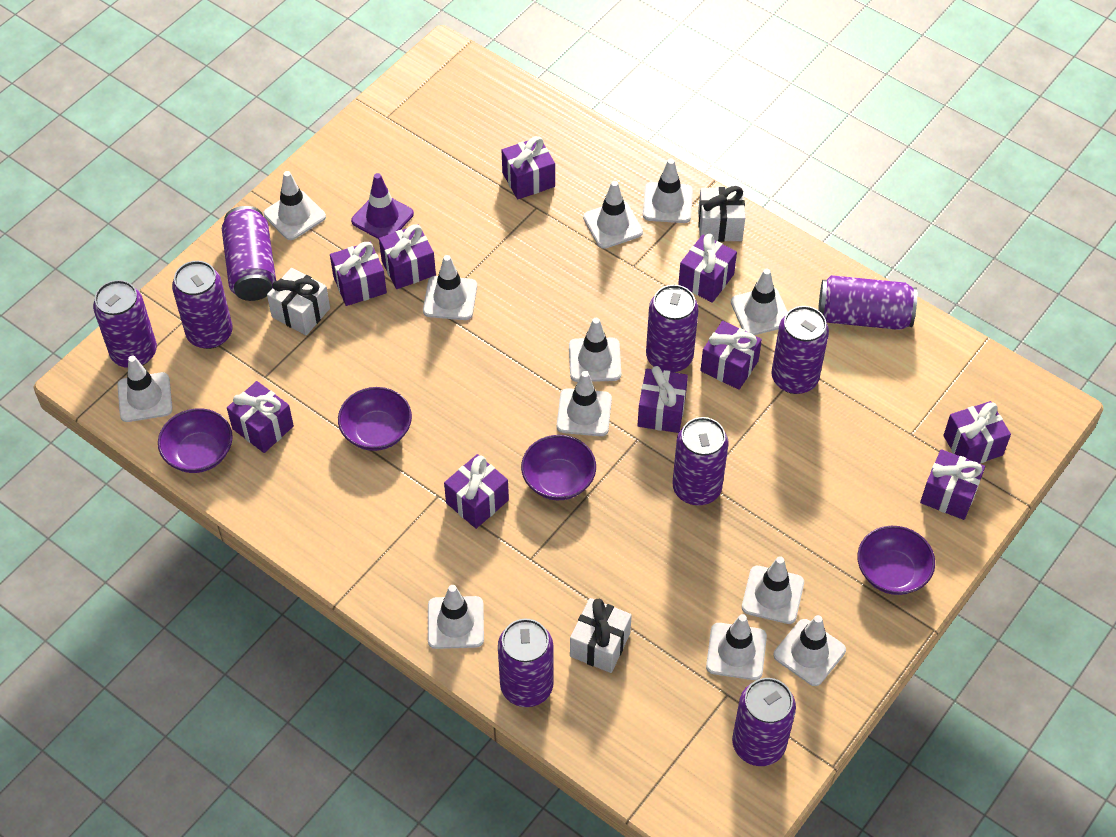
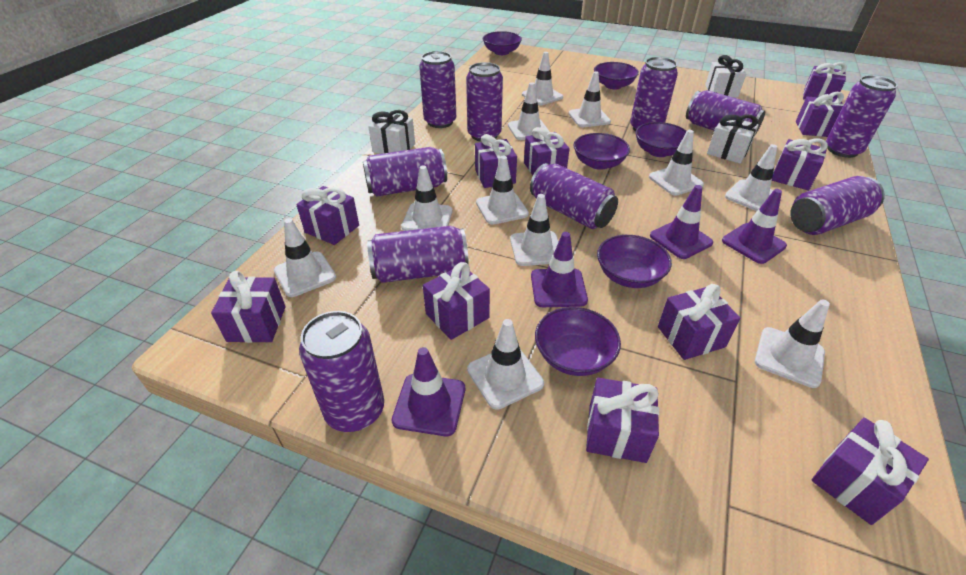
purple bowl: [158,408,233,473] [338,387,412,451] [521,435,596,500] [857,526,935,595] = 4 -> [483,31,522,55] [535,307,621,376] [573,133,630,170] [594,62,639,89] [597,235,672,288] [635,122,687,157] = 6
purple can: [93,280,157,368] [172,261,233,349] [222,206,276,301] [498,619,554,707] [646,285,699,372] [672,417,729,505] [732,678,796,766] [772,306,829,394] [818,275,917,330] = 9 -> [299,311,384,432] [363,147,447,196] [367,226,469,283] [419,51,456,128] [466,62,503,142] [530,163,618,229] [630,57,678,131] [686,90,765,135] [790,176,885,235] [826,75,898,158] = 10
purple gift: [227,381,294,453] [330,241,387,306] [379,224,436,289] [444,454,509,529] [502,136,555,199] [637,366,688,433] [678,234,737,303] [700,321,762,390] [920,449,985,520] [943,401,1011,463] = 10 -> [211,271,286,343] [296,186,359,245] [423,262,490,340] [475,134,517,188] [524,127,570,175] [586,378,659,463] [658,284,740,360] [772,138,828,190] [796,92,844,137] [803,62,847,100] [811,418,929,525] = 11
purple traffic cone: [351,173,414,239] = 1 -> [392,347,465,436] [531,232,588,307] [650,185,713,259] [722,189,787,264] = 4
white traffic cone: [117,356,173,422] [263,171,326,240] [423,255,477,320] [428,585,484,649] [557,371,612,436] [569,318,621,382] [583,181,643,249] [643,159,693,223] [706,614,767,680] [731,269,788,335] [742,556,804,624] [773,615,846,686] = 12 -> [274,218,336,297] [402,165,453,231] [467,319,544,410] [476,156,529,225] [508,82,550,140] [510,194,559,266] [522,52,563,105] [568,71,611,127] [649,130,704,196] [725,144,777,211] [755,299,830,388] = 11

